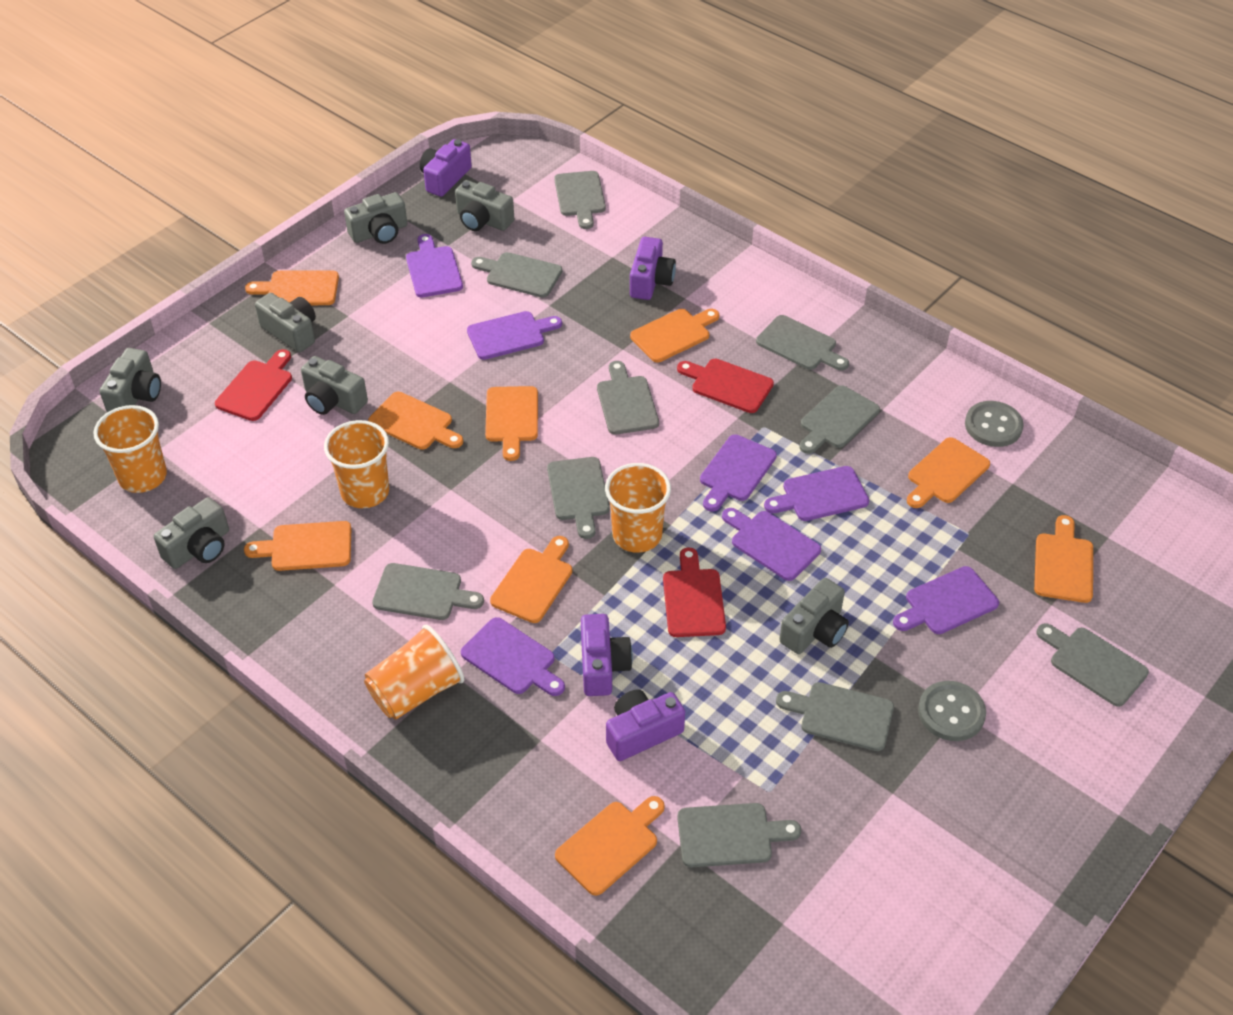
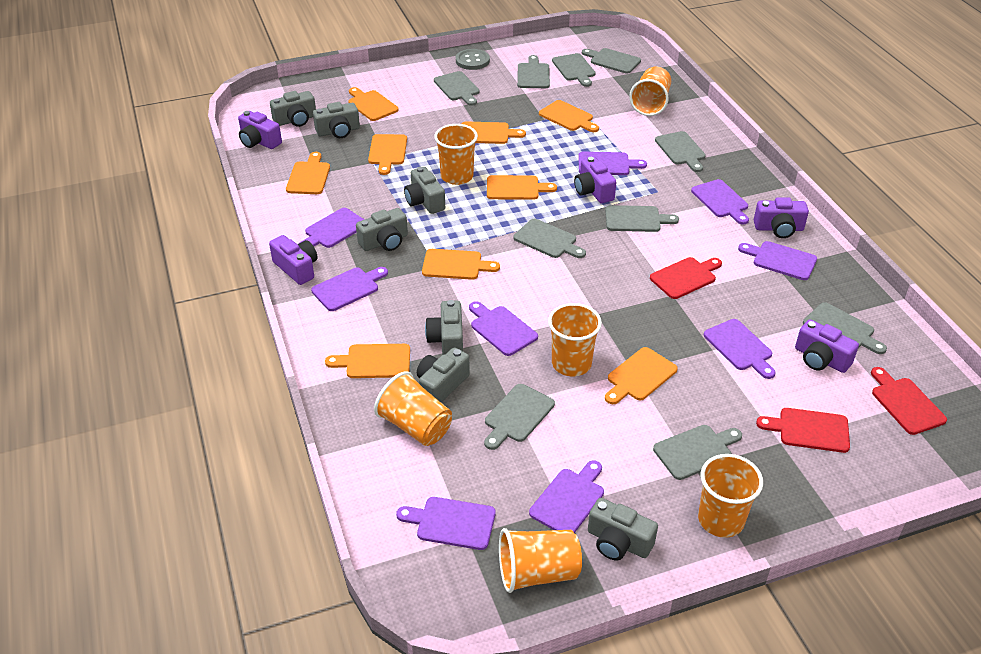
grey button: [918,681,986,741] [965,401,1024,447] = 2 -> [456,49,490,70] = 1
orange cup: [93,405,167,493] [324,420,389,508] [364,625,464,720] [605,463,671,553] = 4 -> [374,371,452,446] [434,124,478,185] [499,528,582,593] [548,303,602,376] [629,66,671,116] [698,454,763,538] = 6
purple camera: [420,139,472,197] [581,614,633,696] [606,690,685,761] [630,237,676,300] = 4 -> [238,111,282,149] [269,235,318,285] [574,157,616,203] [754,197,809,238] [795,319,859,373] = 5
purple cutting board: [406,234,463,297] [461,617,565,696] [467,311,562,360] [700,434,777,512] [722,508,821,581] [764,466,869,521] [893,566,999,634] = 7 -> [300,208,365,248] [311,267,388,311] [396,497,496,550] [469,301,538,356] [529,460,604,533] [578,152,647,175] [691,179,749,225] [704,319,776,379] [738,241,817,280] = 9

